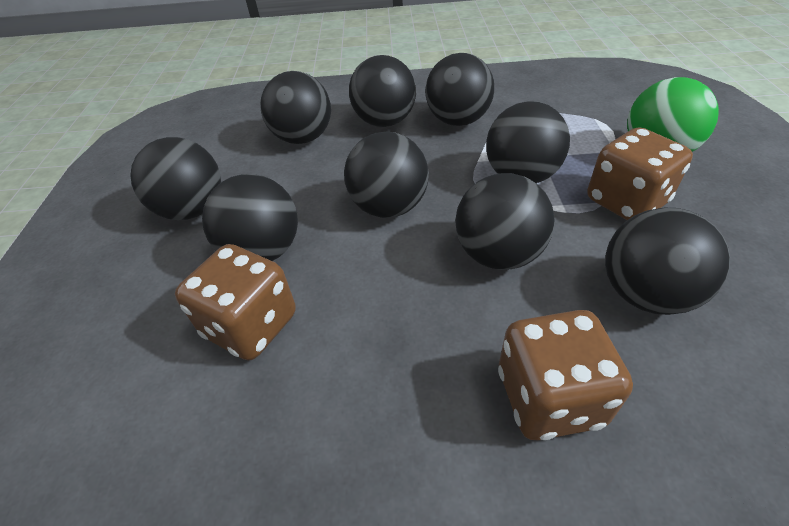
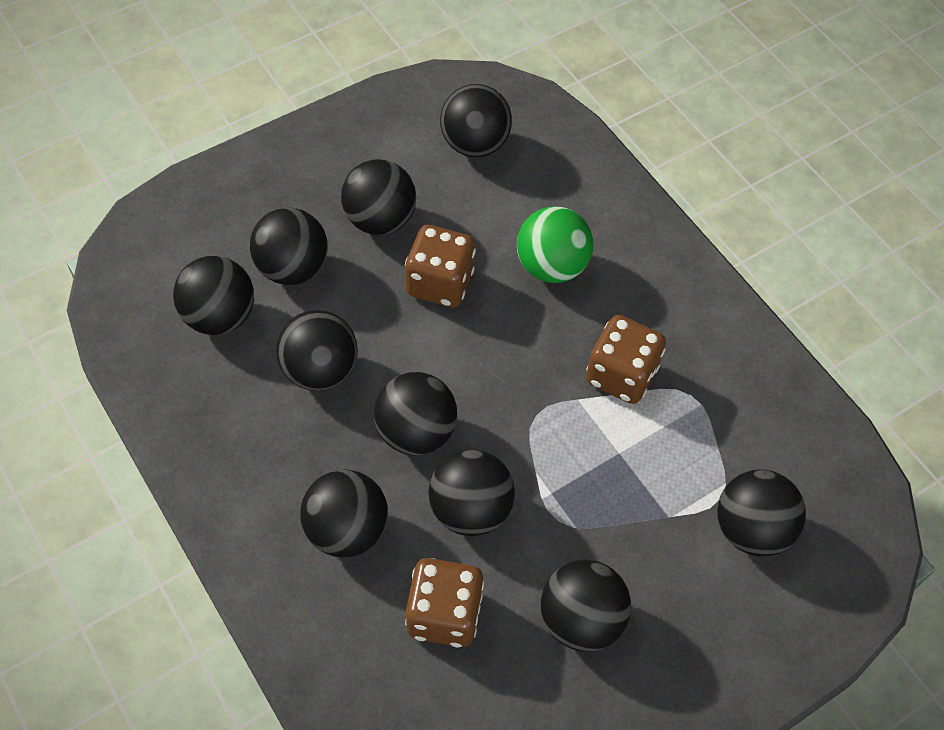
black ball: [130,137,221,220] [202,174,298,261] [260,71,331,144] [344,132,429,218] [349,55,416,127] [425,53,494,126] [455,173,554,270] [486,101,570,183] [605,208,730,315] = 9 -> [173,256,254,335] [250,208,328,285] [276,310,358,391] [300,469,388,557] [341,159,416,235] [374,372,457,455] [429,449,515,536] [440,84,512,157] [541,560,631,652] [717,469,806,556] = 10

